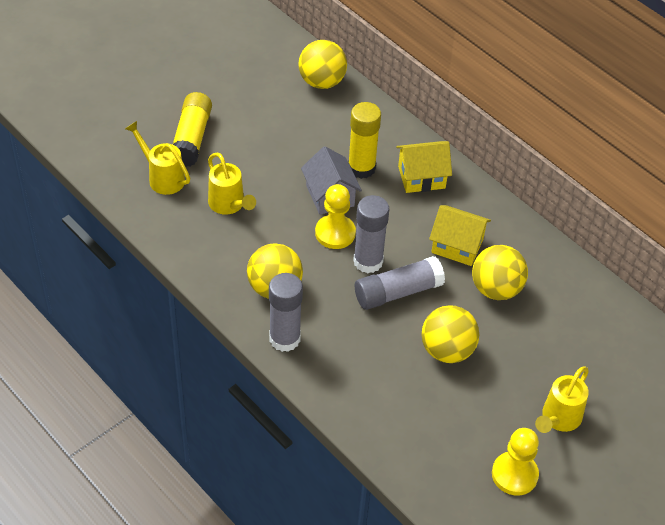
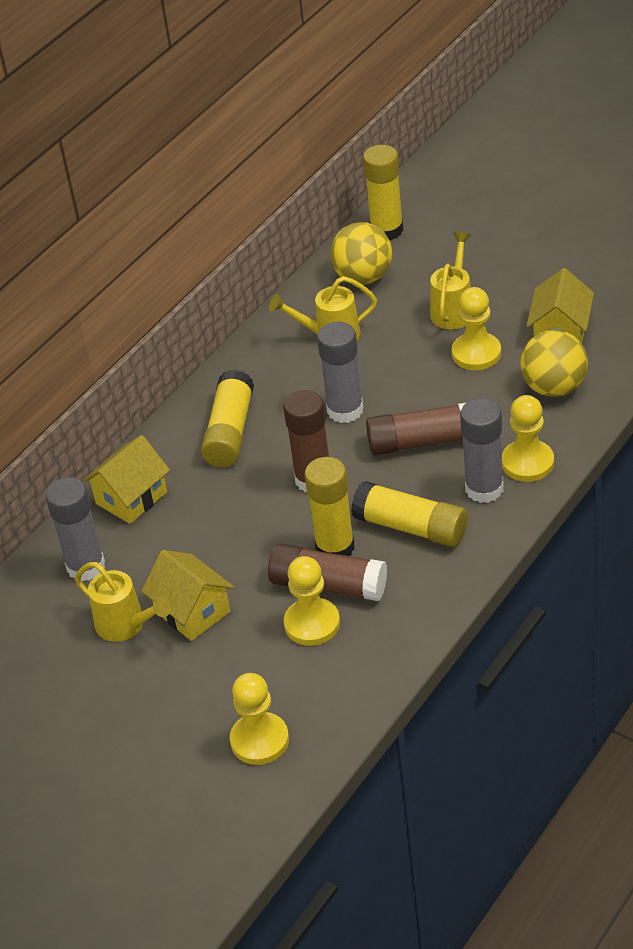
brown glue stick: none = 0 -> [268,543,387,601] [283,390,329,492] [366,403,466,455] = 3
grey house: [301,146,362,215] = 1 -> none = 0
yellow ball: [247,243,303,299] [298,40,347,89] [421,305,479,363] [472,245,528,300] = 4 -> [330,222,392,285] [520,330,588,397] = 2
yellow glue stick: [173,92,212,167] [348,102,381,179] = 2 -> [201,370,254,467] [304,457,355,556] [351,481,468,547] [363,145,403,240] = 4
yellow house: [396,141,452,193] [429,205,491,266] = 2 -> [83,435,170,524] [142,550,234,641] [527,268,594,344] = 3
yellow pawn: [315,184,356,249] [492,428,539,495] = 2 -> [230,673,289,765] [284,556,340,646] [452,287,501,370] [502,395,554,482] = 4

